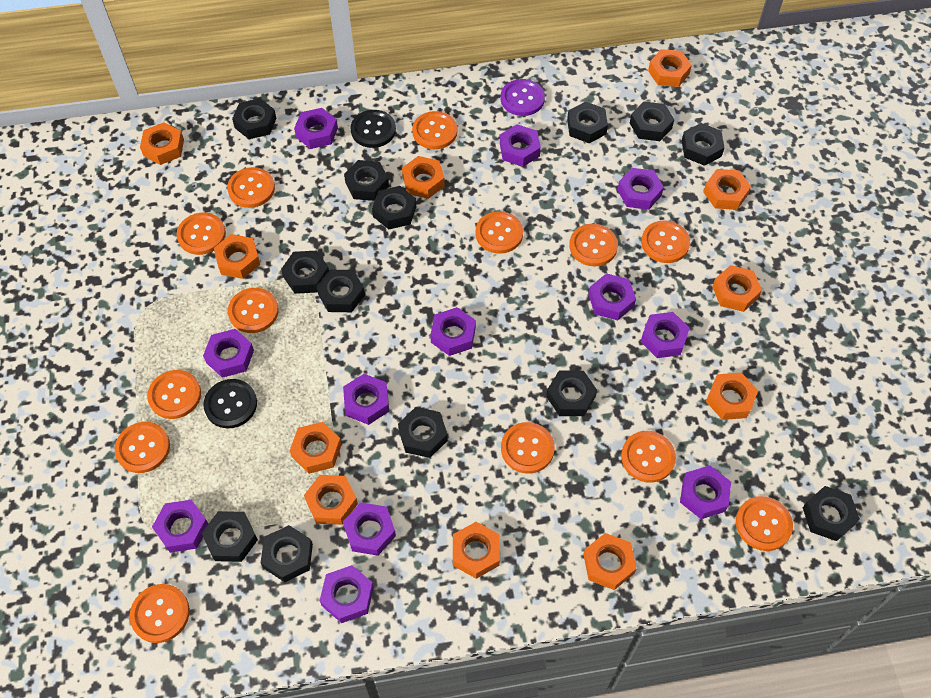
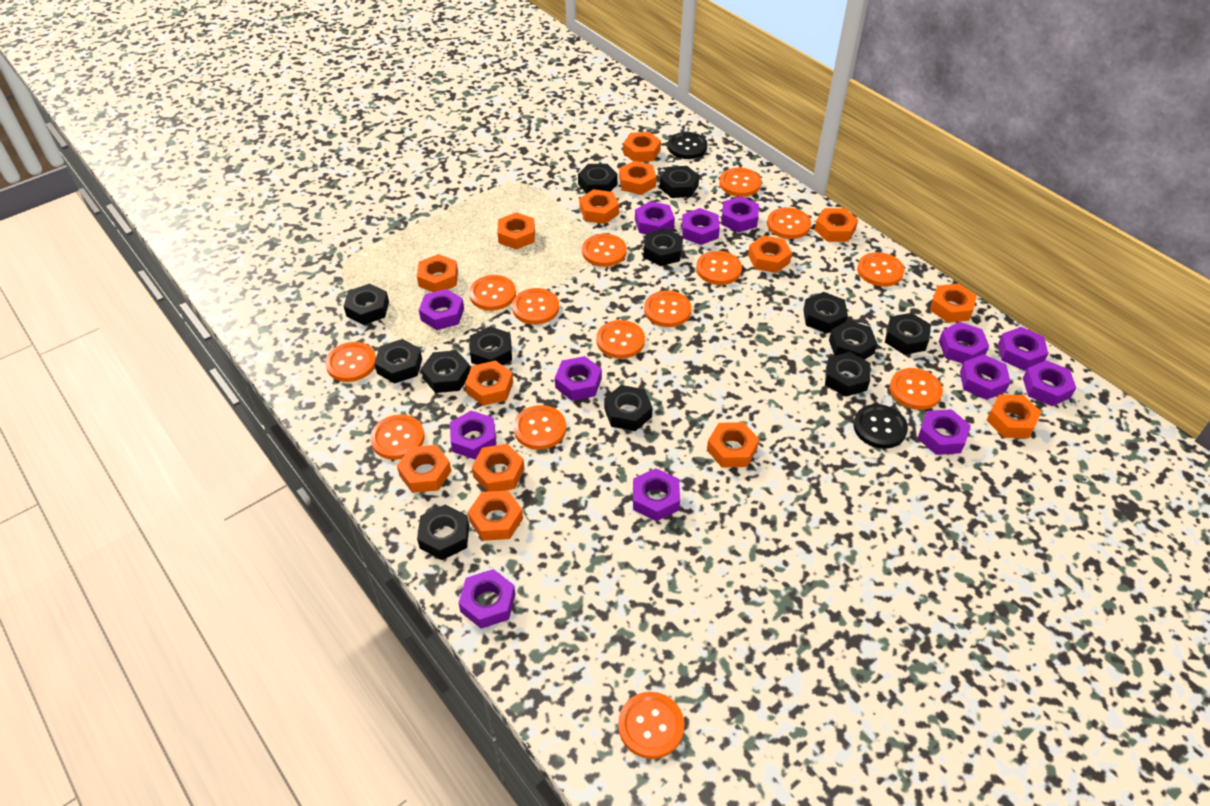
orange button: [115,422,170,473] [130,584,190,643] [147,370,201,419] [177,213,226,255] [227,167,275,208] [228,288,279,333] [412,111,457,149] [475,211,523,254] [501,422,555,474] [569,224,618,266] [621,431,676,483] [641,220,690,263] [736,496,793,551] = 13 -> [325,342,376,382] [370,415,425,460] [469,275,516,311] [512,288,559,325] [514,405,566,450] [582,234,627,267] [596,320,645,359] [618,692,684,759] [644,290,692,327] [696,251,742,285] [719,168,761,197] [767,207,811,239] [857,252,904,287] [890,368,943,410] = 14
orange nut: [140,122,184,165] [214,234,260,279] [289,422,342,474] [304,475,358,525] [402,156,445,199] [453,522,500,579] [583,533,637,590] [648,49,692,87] [704,169,751,210] [706,373,758,420] [712,265,762,312] = 11 -> [397,445,451,493] [417,254,458,292] [465,360,513,406] [468,491,523,541] [472,444,525,492] [497,212,535,250] [579,189,619,224] [619,161,656,195] [623,132,661,162] [707,422,759,467] [748,235,792,273] [815,208,858,242] [930,284,977,323] [986,394,1041,438] = 14
purple button: [501,79,545,116] = 1 -> none = 0
purple nut: [152,500,208,553] [203,329,254,378] [294,108,338,149] [320,565,374,623] [343,374,389,425] [343,502,396,556] [430,307,476,356] [500,124,541,167] [588,273,636,320] [617,168,664,210] [640,312,690,358] [680,466,731,519] = 12 -> [419,289,464,330] [450,411,496,459] [458,569,515,629] [555,356,602,401] [633,468,680,521] [635,201,675,234] [682,208,720,245] [721,196,759,232] [917,409,971,455] [939,322,989,364] [960,354,1010,400] [998,327,1048,371] [1023,360,1076,406] = 13

